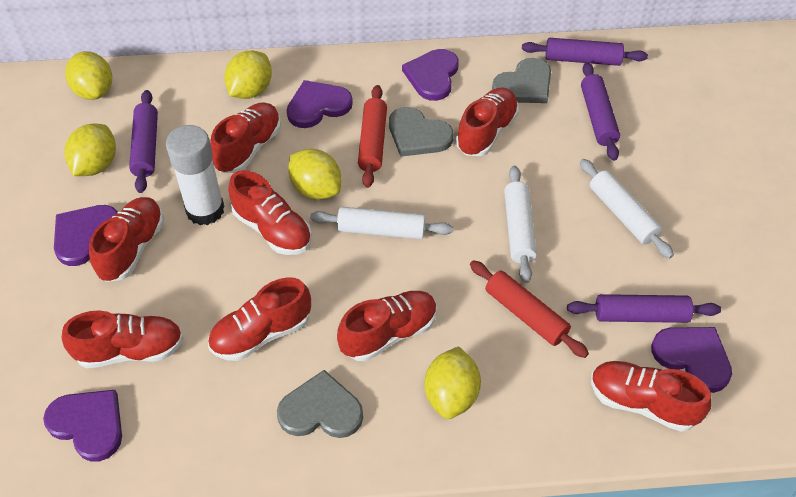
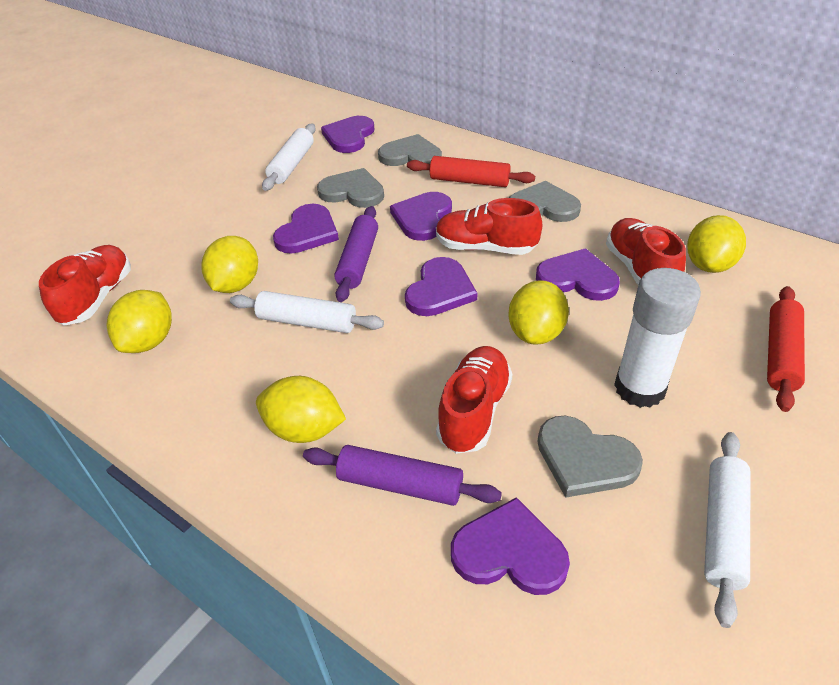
grey heart: [277,370,363,438] [389,107,454,157] [492,58,551,103] = 3 -> [317,168,384,208] [378,134,442,166] [509,181,581,222] [537,416,643,498] = 4
purple heart: [43,390,122,462] [54,205,118,266] [286,80,353,128] [402,49,459,101] [651,327,732,393] = 5 -> [273,204,339,254] [321,116,375,153] [390,192,452,241] [405,257,477,316] [451,497,570,595] [536,248,620,301] = 6
purple rolling pin: [129,90,158,193] [522,38,648,66] [567,294,721,323] [581,62,620,161] = 4 -> [303,445,502,506] [334,206,378,302] = 2
red shoe: [62,311,183,368] [89,197,164,282] [208,277,311,361] [210,102,281,173] [228,170,312,255] [337,291,437,361] [456,87,519,156] [591,361,711,432] = 8 -> [39,245,131,326] [436,198,542,255] [436,346,513,454] [606,218,686,285] = 4

